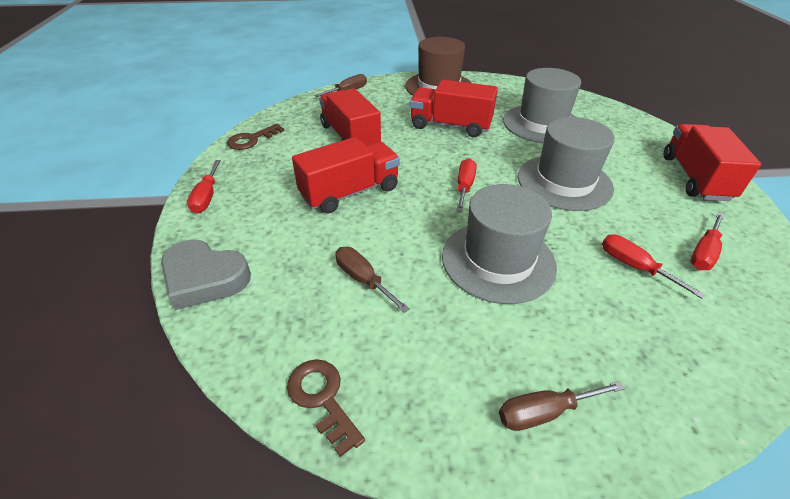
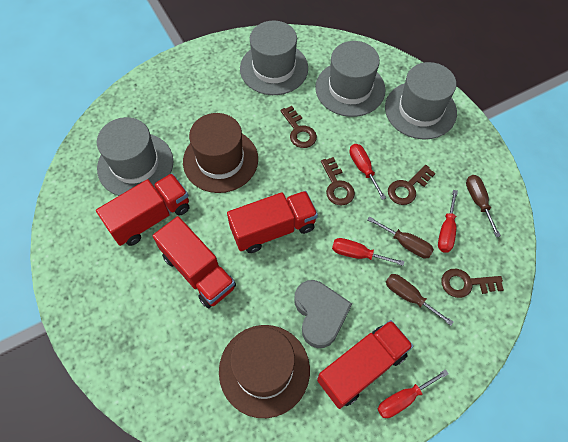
brown hat: [405,37,471,96] = 1 -> [183,113,258,193] [219,325,310,418] = 2
brown key: [227,124,284,150] [287,359,365,457] = 2 -> [280,106,317,148] [321,157,355,205] [388,165,435,205] [441,269,504,298] = 4
grey hat: [442,184,557,304] [503,68,581,143] [518,117,615,211] = 3 -> [97,117,174,196] [240,21,308,95] [315,41,386,117] [385,62,457,139] = 4

